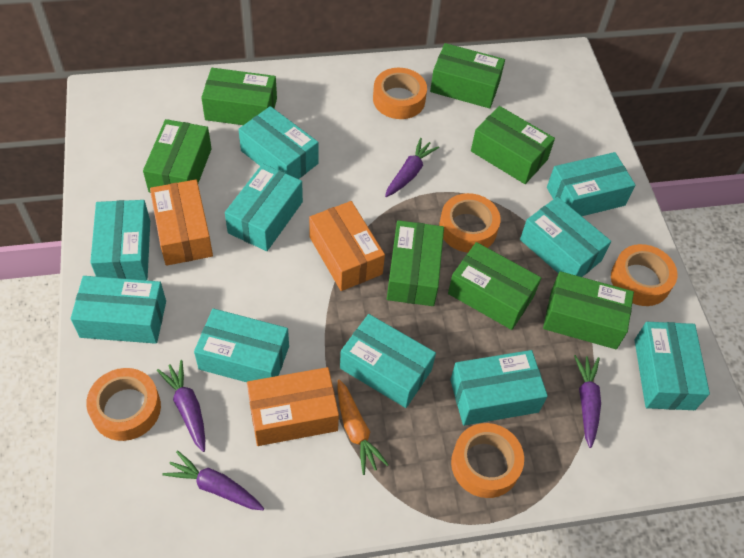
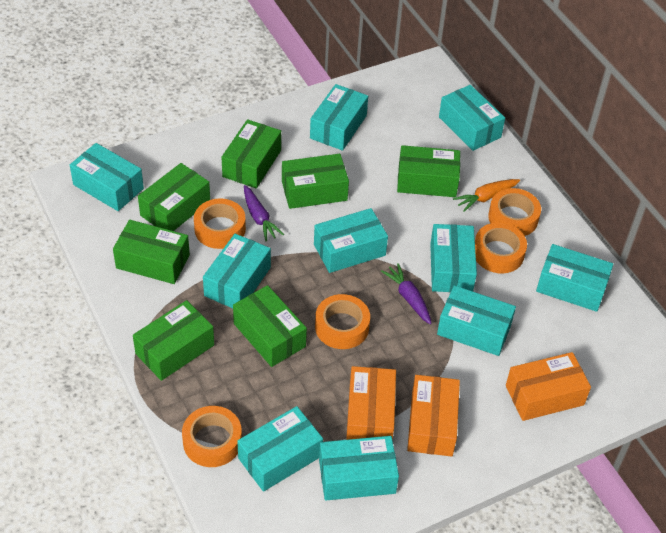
purple carrot: [157,360,205,452] [163,451,264,510] [385,138,439,197] [574,355,601,448] = 4 -> [244,185,284,241] [381,263,432,325] = 2

